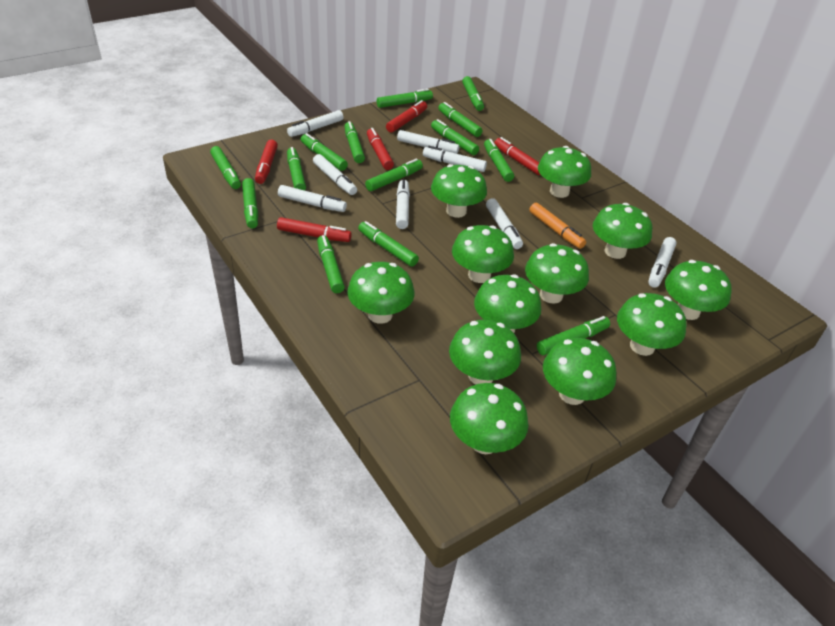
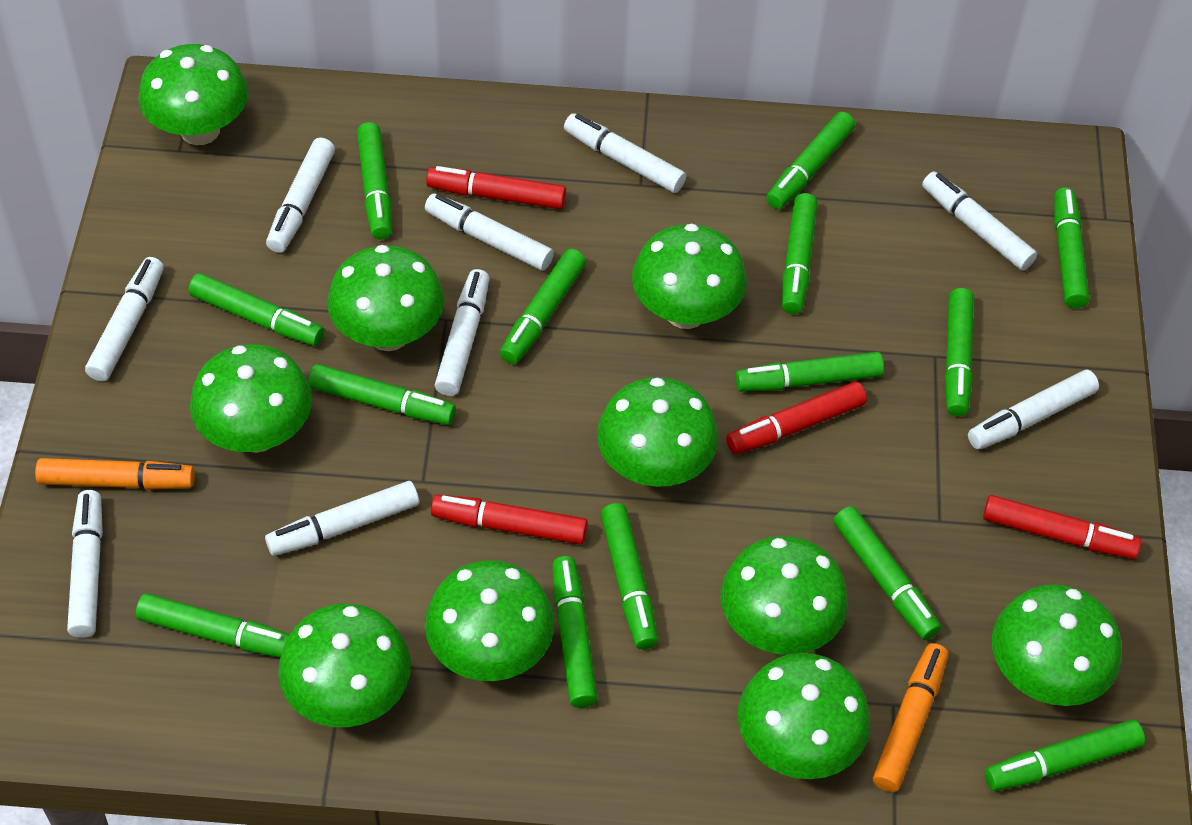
green mushroom: [347,262,415,324] [431,164,487,218] [449,320,521,384] [450,383,529,454] [452,225,514,283] [474,274,541,333] [525,243,589,304] [538,146,591,198] [543,338,616,405] [593,203,652,259] [617,293,687,356] [665,260,731,320] = 12 -> [138,44,248,145] [190,344,312,453] [278,604,411,727] [327,245,444,351] [425,560,555,681] [597,377,719,487] [632,223,747,329] [721,536,848,655] [738,653,870,779] [992,584,1122,706] = 10
orange marker: [529,203,586,249] = 1 -> [35,458,195,490] [873,643,948,792] = 2
red marker: [255,139,278,184] [277,217,352,242] [367,128,394,170] [386,100,427,133] [494,137,541,175] = 5 -> [426,166,566,209] [431,494,588,544] [726,381,867,454] [983,495,1141,559] = 4
white marker: [278,185,347,212] [287,110,344,137] [313,154,357,195] [396,179,410,229] [397,130,459,154] [423,146,487,172] [486,198,523,249] [648,237,676,288] = 8 -> [67,490,103,638] [85,257,164,381] [265,481,419,556] [266,138,335,253] [425,193,554,271] [435,269,489,396] [564,113,686,193] [922,172,1037,271] [968,370,1099,449] = 9

